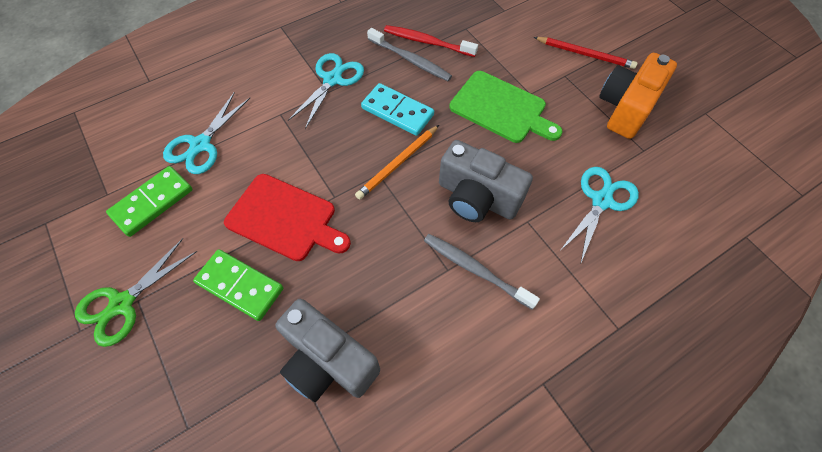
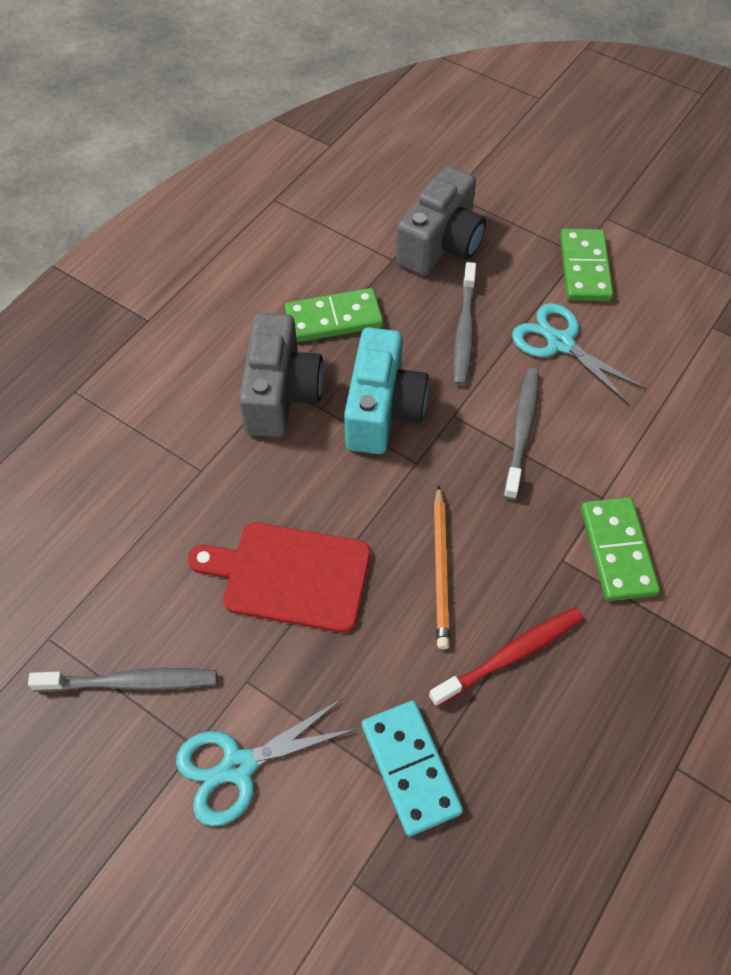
green cutting board: [449,71,563,143] = 1 -> none = 0
green domino: [106,166,193,237] [193,249,283,321] = 2 -> [285,288,383,342] [560,229,613,301] [581,497,660,601] = 3
green scissors: [75,238,197,347] = 1 -> none = 0
grey toothbrush: [367,28,452,81] [424,234,540,309] = 2 -> [28,668,217,692] [453,262,476,386] [504,368,539,500] = 3
orange camera: [599,53,677,139] = 1 -> none = 0
red pencil: [534,37,637,69] = 1 -> none = 0
turquoise camera: none = 0 -> [344,327,429,454] = 1
turquoise scissors: [163,92,250,174] [288,53,364,129] [559,167,639,262] = 3 -> [176,698,357,826] [512,303,647,405] = 2

